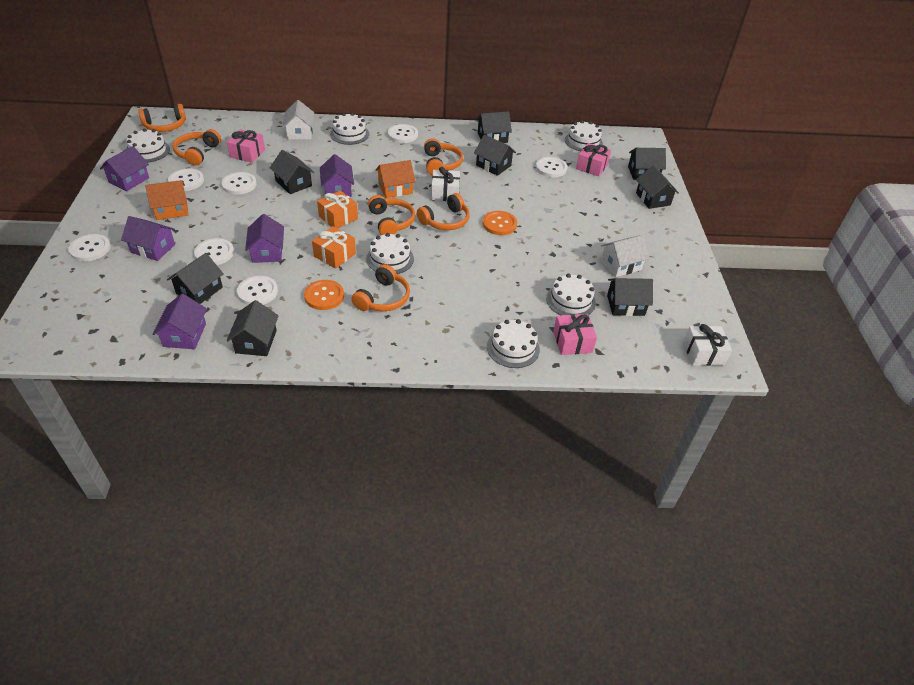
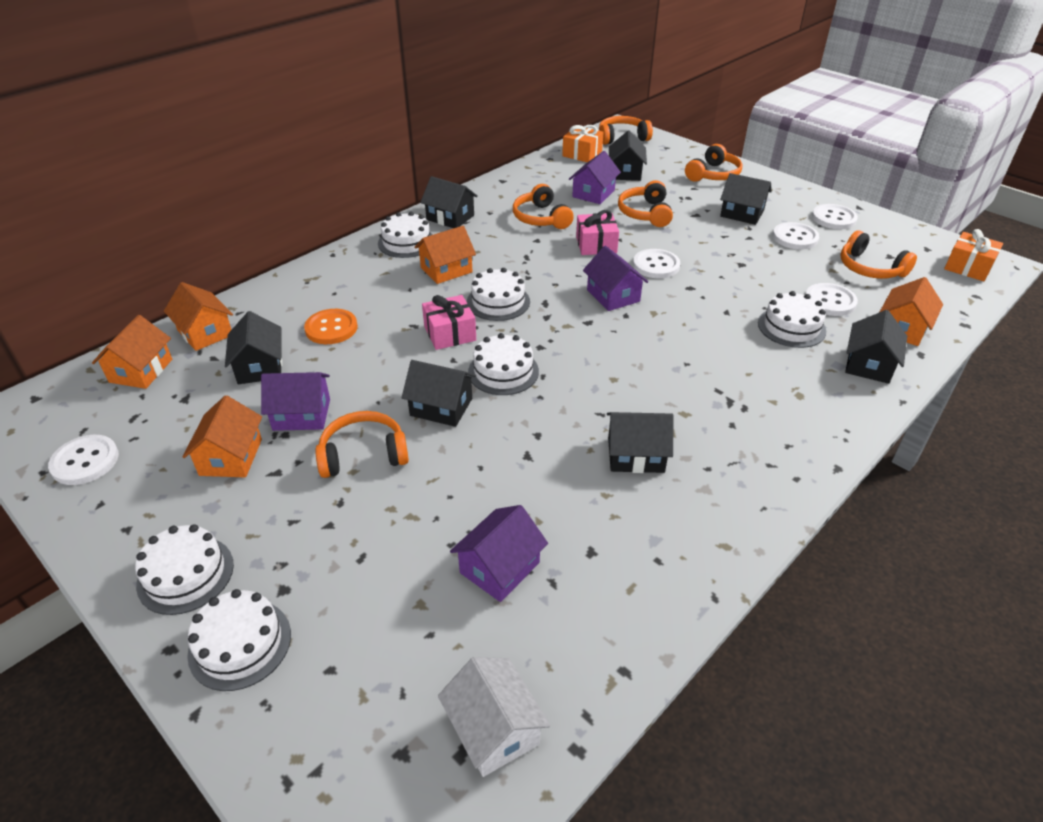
black house: [167,253,223,304] [227,300,279,356] [270,150,314,194] [474,135,516,176] [476,111,512,143] [607,278,653,316] [628,148,666,180] [636,165,679,209] = 8 -> [225,311,282,384] [402,360,476,427] [420,176,478,228] [607,412,674,473] [609,130,647,181] [720,173,772,225] [845,310,907,384] = 7
orange button: [304,280,344,310] [482,211,517,235] = 2 -> [304,309,358,344] = 1
orange house: [145,180,188,220] [375,160,416,198] = 2 -> [92,315,172,389] [164,282,233,351] [183,395,262,477] [414,226,476,284] [880,277,943,346] = 5
pink gift: [227,129,265,163] [553,314,597,355] [576,143,611,176] = 3 -> [422,295,476,350] [576,210,619,255] = 2
purple house: [100,146,149,191] [121,216,175,261] [153,294,207,349] [245,214,284,263] [320,154,354,197] = 5 -> [261,372,330,431] [450,505,548,602] [569,151,621,204] [583,246,648,311] = 4
white button: [68,234,111,261] [168,169,204,191] [194,238,234,265] [221,172,257,195] [237,276,278,305] [388,124,418,143] [536,157,567,178] = 7 -> [48,435,119,485] [633,249,680,278] [773,222,819,250] [806,283,858,316] [812,204,858,229] = 5
white gift: [431,167,460,201] [683,324,732,366] = 2 -> none = 0
white house: [282,100,314,140] [601,235,650,277] = 2 -> [438,657,551,777] = 1

